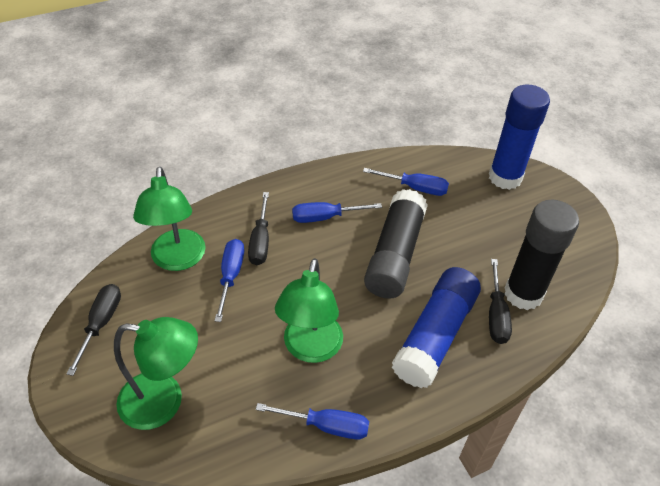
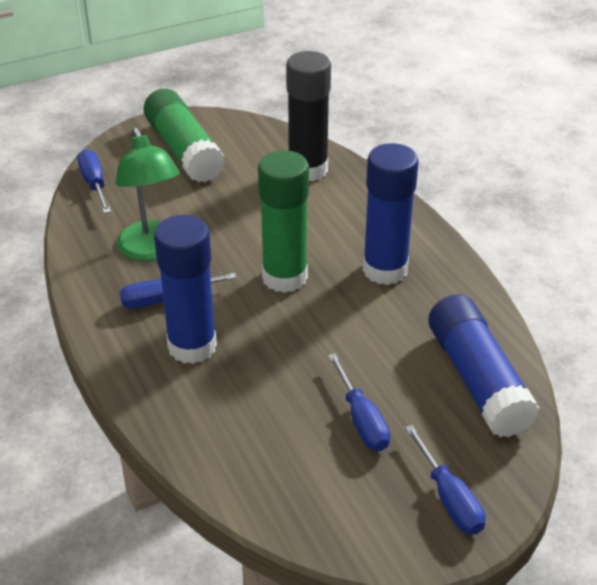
black glue stick: [364,189,428,299] [505,200,579,310] = 2 -> [286,51,331,181] = 1
black screwdriver: [67,284,121,376] [248,192,269,265] [489,259,512,344] = 3 -> none = 0
blue glue stick: [392,267,481,388] [489,84,550,190] = 2 -> [154,215,217,364] [363,143,419,285] [428,294,540,437] = 3
green glue stick: none = 0 -> [143,89,225,182] [258,150,309,293] = 2
green lamp: [114,317,198,430] [133,167,206,271] [275,258,343,363] = 3 -> [115,127,180,261] = 1

